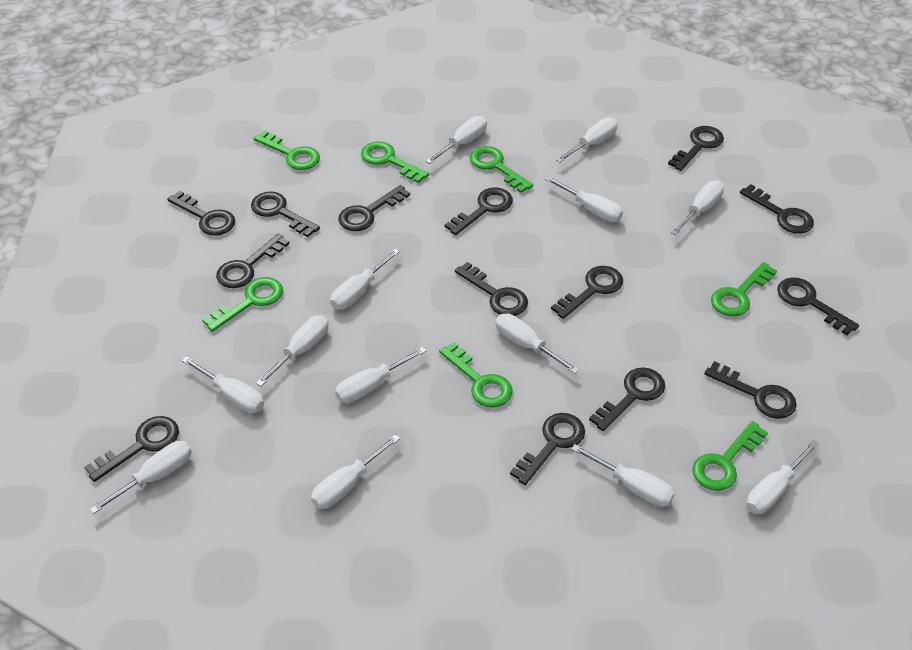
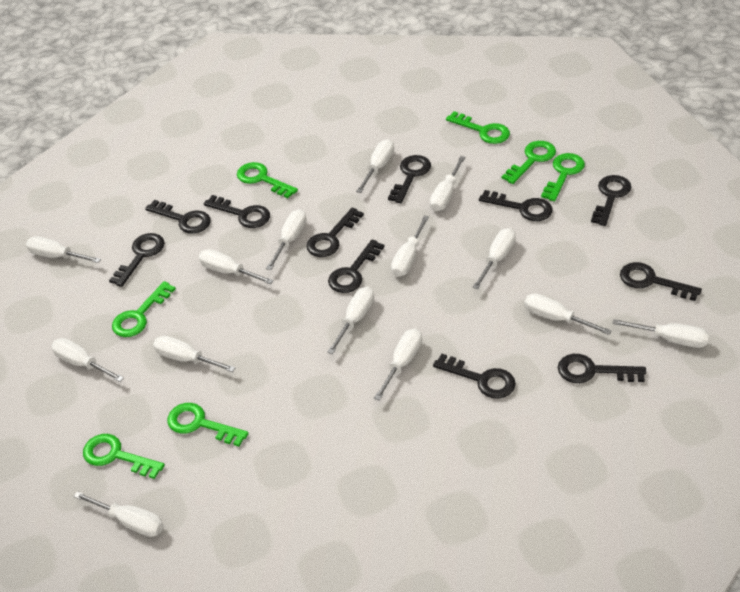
black key: [84,416,179,482] [167,191,235,236] [216,234,290,288] [251,191,320,237] [338,185,410,231] [445,187,513,235] [455,262,528,316] [510,413,585,485] [551,266,623,319] [589,367,665,431] [668,126,724,171] [704,361,797,419] [740,184,814,234] [777,277,859,335] = 14 -> [109,233,165,287] [145,200,211,234] [204,195,270,228] [306,207,364,257] [328,239,385,293] [388,155,431,203] [433,353,516,399] [479,190,553,221] [558,354,646,383] [591,175,631,226] [620,262,702,301] = 11
white screwdriver: [90,441,192,514] [181,356,264,413] [256,315,329,386] [311,434,400,509] [330,248,400,309] [335,347,427,403] [426,116,487,164] [495,314,579,374] [545,176,623,222] [556,118,618,163] [571,444,675,507] [670,181,724,235] [746,440,819,514] = 13 -> [26,236,101,263] [51,338,124,382] [73,491,164,537] [153,336,236,372] [199,249,274,284] [266,209,307,270] [327,287,374,354] [356,139,394,193] [374,329,422,401] [391,215,429,277] [430,156,465,211] [472,228,516,289] [524,293,612,335] [612,319,709,348] = 14

